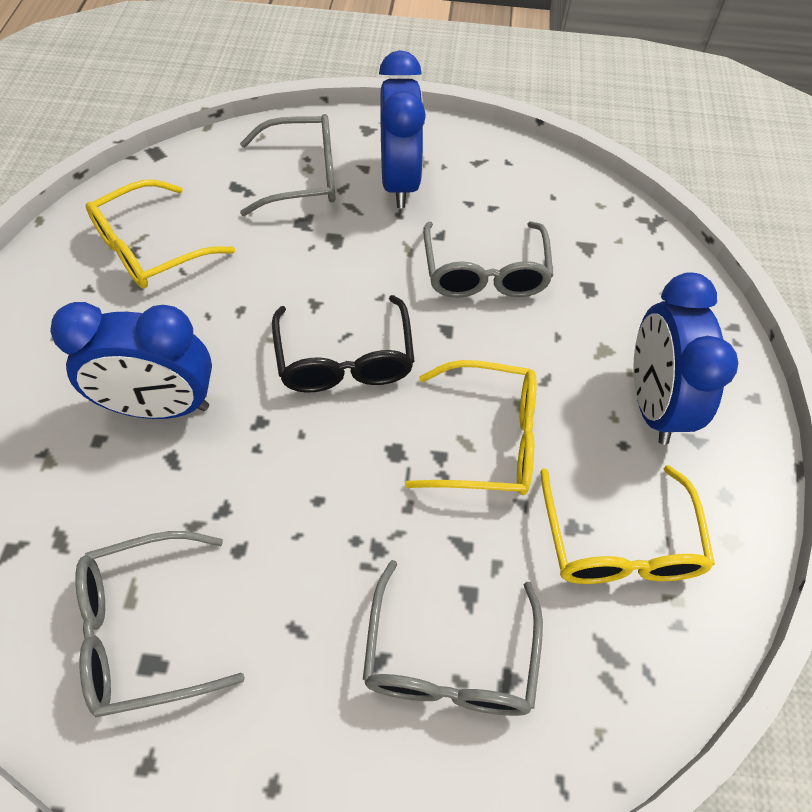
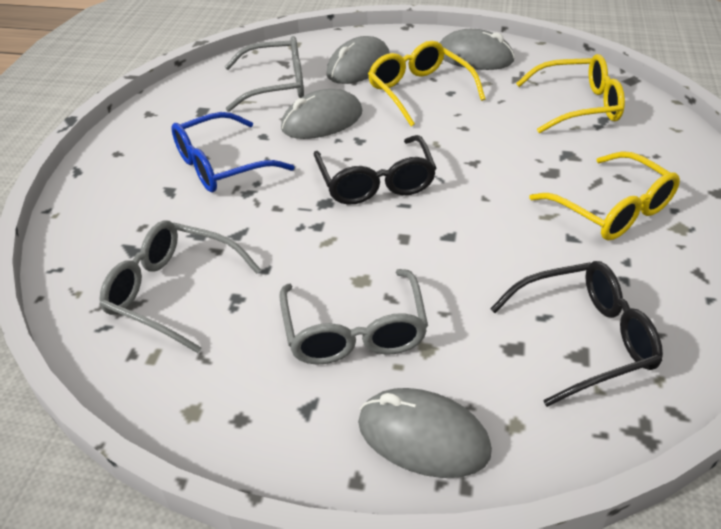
black glasses: [272,295,414,393] = 1 -> [314,135,436,205] [490,261,663,407] = 2
blue clock: [50,302,212,419] [379,50,426,208] [633,272,738,445] = 3 -> none = 0
blue glasses: none = 0 -> [172,112,295,193] = 1
grey glasses: [75,531,245,718] [240,114,335,216] [363,560,543,716] [423,221,553,298] = 4 -> [99,220,261,353] [225,36,304,112] [279,269,428,365] = 3
grey mouse: none = 0 -> [281,89,362,139] [326,36,390,84] [358,388,492,478] [440,29,515,70] = 4

